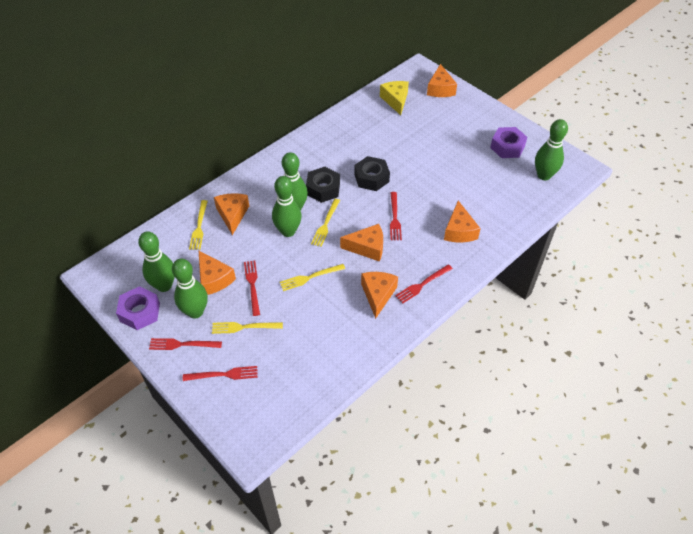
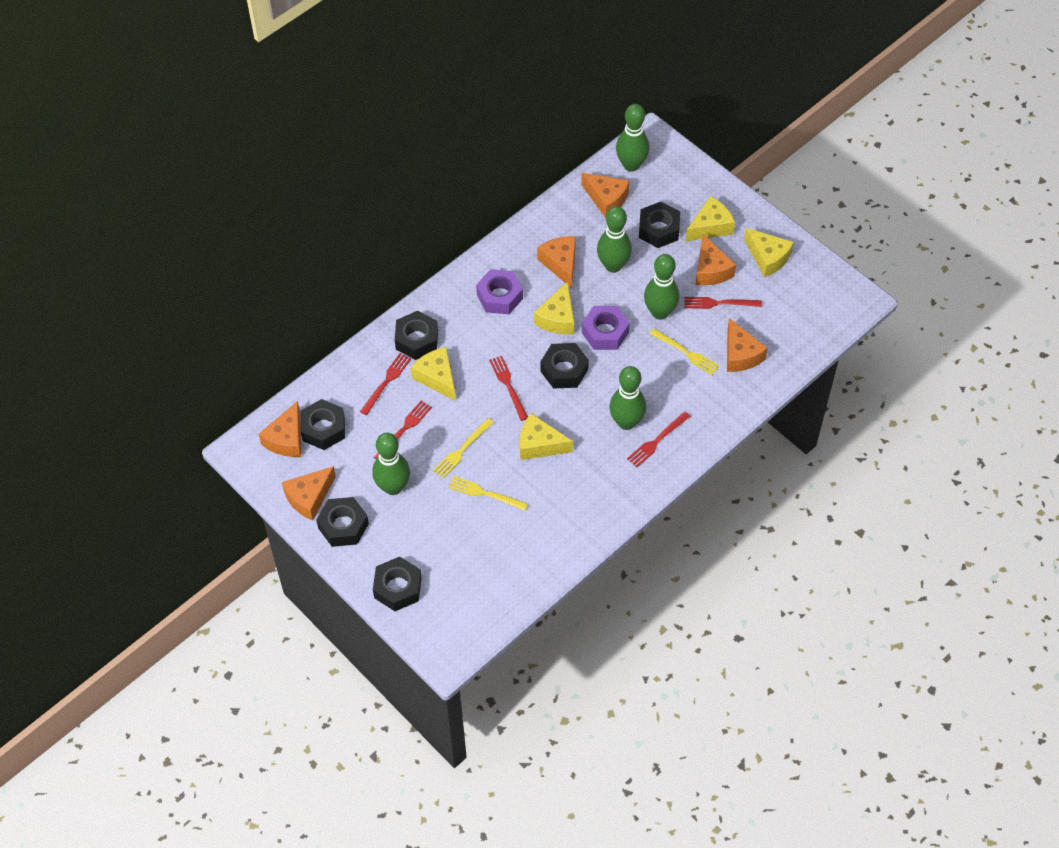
black nut: [306,167,340,203] [354,156,390,191] = 2 -> [300,399,345,450] [316,497,369,547] [373,557,422,611] [395,311,438,360] [540,343,589,389] [639,202,680,248] = 6
yellow cheese: [380,81,409,115] = 1 -> [411,347,456,401] [520,413,573,460] [534,281,574,334] [686,196,735,241] [744,228,794,277] = 5
yellow fork: [189,200,208,250] [212,322,283,334] [280,264,345,291] [311,199,340,247] = 4 -> [433,418,494,479] [448,476,528,511] [649,328,720,375] = 3

